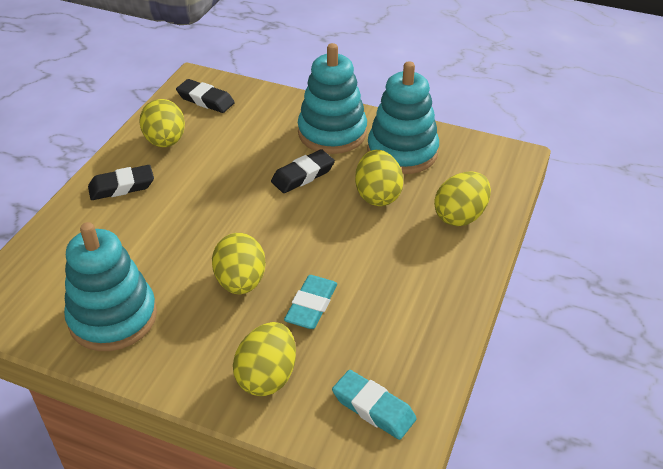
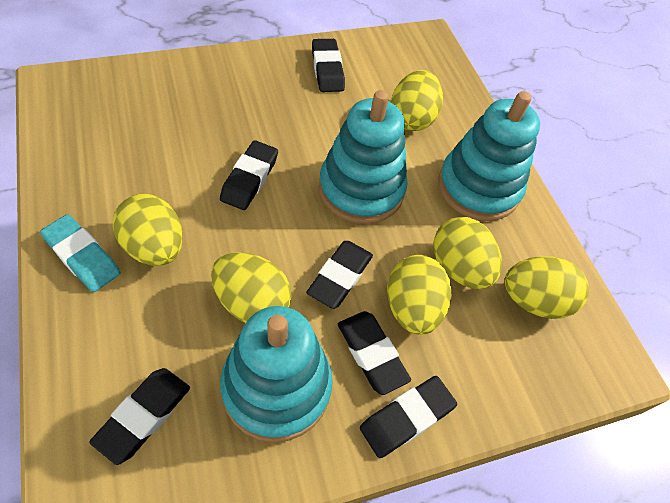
black eraser: [88,165,154,200] [176,79,235,113] [271,149,335,193] = 3 -> [90,368,190,465] [220,140,278,210] [306,241,373,309] [312,39,345,92] [338,311,411,395] [360,376,457,458] = 6
turquoise eraser: [284,275,337,329] [332,370,417,440] = 2 -> [40,214,120,292] = 1
yellow egg: [139,99,185,147] [212,233,266,294] [233,322,296,396] [355,150,404,206] [434,172,491,226] = 5 -> [113,193,183,266] [211,252,292,323] [387,255,451,335] [391,70,443,131] [433,217,502,289] [505,256,589,319] = 6

